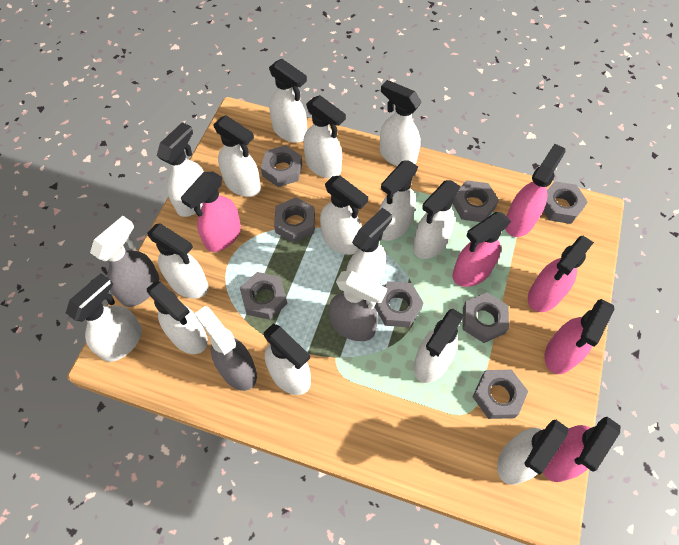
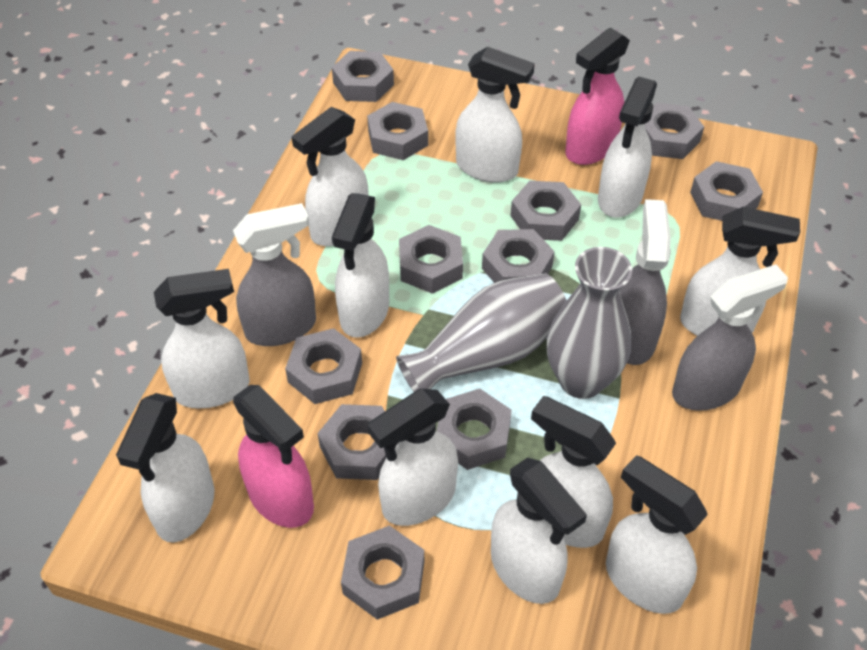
grey nut: [240,272,287,320] [261,145,302,187] [274,197,315,243] [375,281,423,327] [452,180,499,222] [463,292,509,343] [473,370,528,419] [543,181,588,224] = 8 -> [285,328,362,404] [317,404,398,480] [332,51,394,102] [341,525,424,620] [367,102,428,160] [399,225,463,294] [437,389,512,470] [482,229,555,283] [511,181,581,241] [645,103,704,159] [690,161,763,221] = 11
grey vase: none = 0 -> [396,274,567,392] [546,247,632,399] = 2
pink spray bottle: [181,172,241,252] [452,212,511,287] [506,144,566,237] [528,236,594,312] [543,417,620,482] [545,299,615,374] = 6 -> [233,385,314,528] [565,28,630,165] = 2
white spray bottle: [66,273,142,362] [147,223,209,298] [147,280,208,354] [157,122,204,217] [213,115,261,197] [264,323,311,395] [269,58,307,143] [303,95,346,178] [320,176,368,255] [346,208,392,285] [379,160,418,241] [380,80,422,166] [413,180,461,259] [414,309,464,383] [497,420,569,485] = 15 -> [116,393,214,542] [154,269,249,408] [292,107,369,246] [332,193,389,338] [368,388,458,526] [455,47,535,183] [491,458,587,604] [531,396,616,548] [598,77,657,218] [606,455,708,614] [680,207,800,336] = 11

